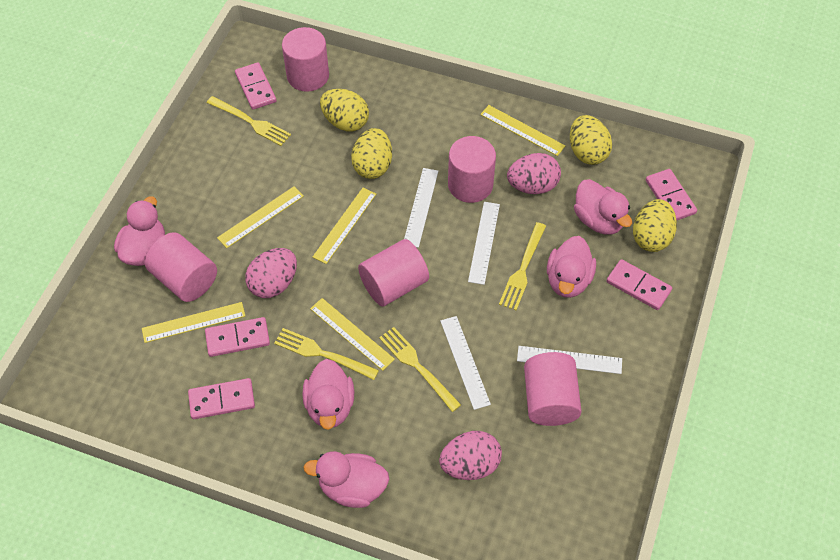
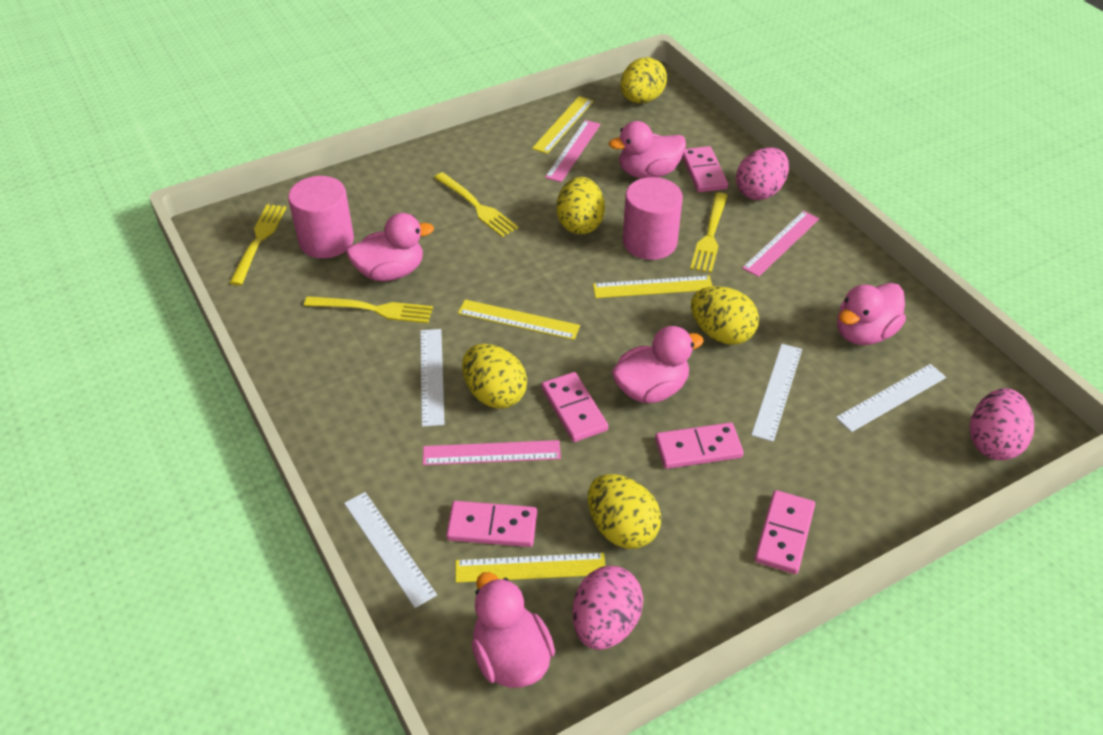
pink cylinder: [145,232,217,302] [282,27,329,92] [358,239,429,307] [448,136,496,203] [524,352,582,426] = 5 -> [288,176,354,258] [623,177,683,260] = 2
pink ruler: none = 0 -> [423,440,561,465] [545,120,601,182] [742,211,819,277] = 3
yellow egg: [320,89,369,131] [351,128,392,179] [570,115,612,165] [633,199,677,252] = 4 -> [462,344,527,409] [557,177,605,234] [588,474,661,549] [621,57,667,103] [691,286,759,345] = 5
yellow ruler: [142,302,245,343] [217,186,304,248] [310,298,395,371] [313,188,376,264] [480,105,565,156] = 5 -> [455,553,605,583] [458,300,580,340] [532,96,593,154] [593,276,712,298] = 4

